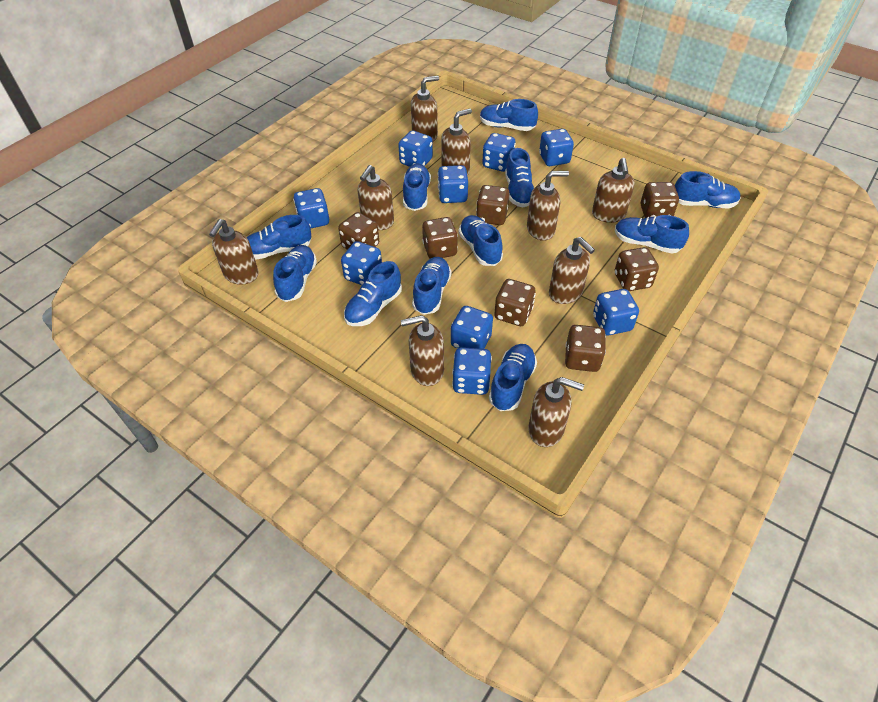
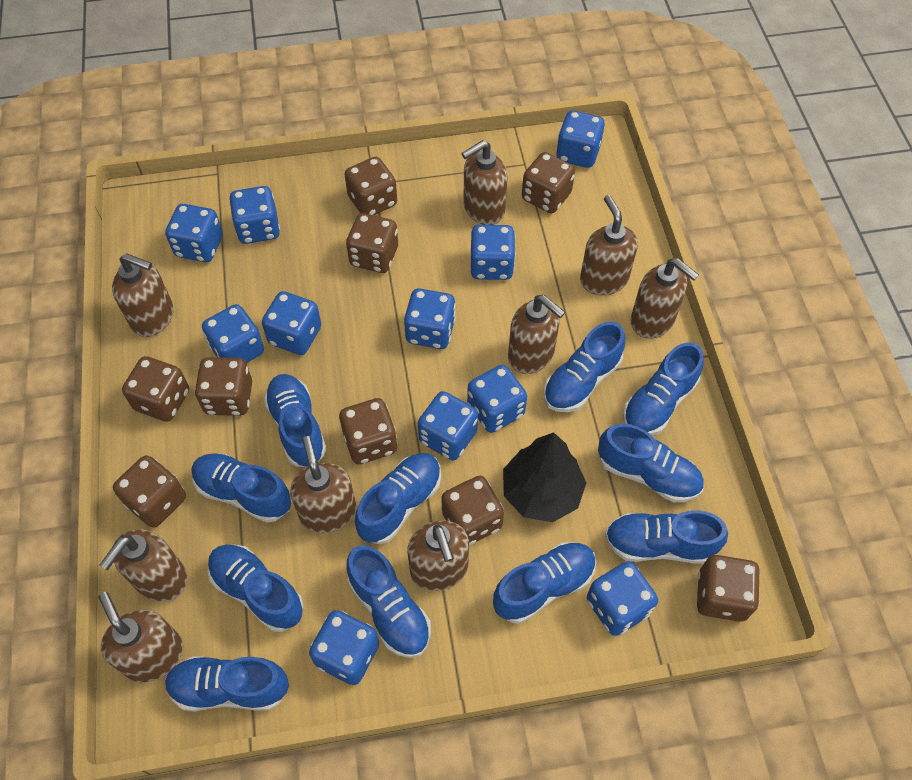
black tree: none = 0 -> [503,432,586,522] = 1
blue dice: [293,188,329,228] [341,241,382,285] [398,131,433,167] [438,165,468,203] [451,306,493,349] [452,347,492,395] [482,133,516,172] [539,129,574,166] [593,289,639,336] = 9 -> [165,204,223,262] [202,304,264,363] [229,186,280,244] [262,291,321,355] [309,610,379,685] [404,288,456,349] [418,391,478,460] [467,365,527,433] [470,225,516,280] [556,111,605,168] [587,561,658,636] = 11
brown dice: [338,212,379,250] [422,217,458,259] [476,185,510,225] [494,279,536,326] [565,325,606,372] [615,247,659,291] [641,182,679,218] = 7 -> [113,455,186,528] [122,356,189,422] [195,357,252,416] [339,398,398,464] [344,157,397,215] [346,213,398,273] [441,476,504,545] [522,152,575,213] [697,555,760,622] = 9

